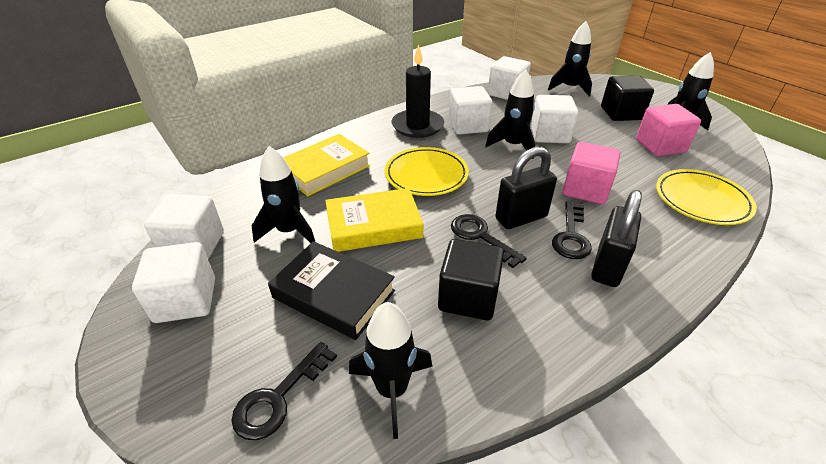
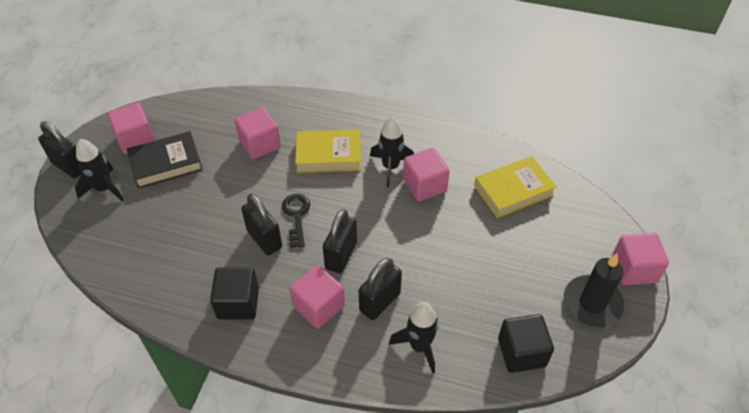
black key: [231,342,337,440] [451,214,527,268] [552,202,592,259] = 3 -> [282,194,310,248] = 1
black padlock: [495,147,557,229] [591,190,642,287] = 2 -> [38,121,82,178] [241,194,282,255] [323,209,357,273] [359,258,402,320] = 4
black rocket: [252,146,315,243] [349,302,432,439] [485,69,535,159] [548,21,592,97] [668,52,714,131] = 5 -> [75,139,124,202] [370,116,414,187] [389,302,439,374] = 3
pink cube: [563,142,620,204] [636,104,701,156] = 2 -> [108,103,155,154] [235,107,281,159] [290,265,345,329] [403,148,450,201] [612,233,669,285] = 5
white cube: [132,242,215,323] [144,195,224,259] [449,86,493,135] [488,56,531,100] [531,95,578,143] = 5 -> none = 0
yellow plate: [385,147,469,196] [656,169,757,225] = 2 -> none = 0

